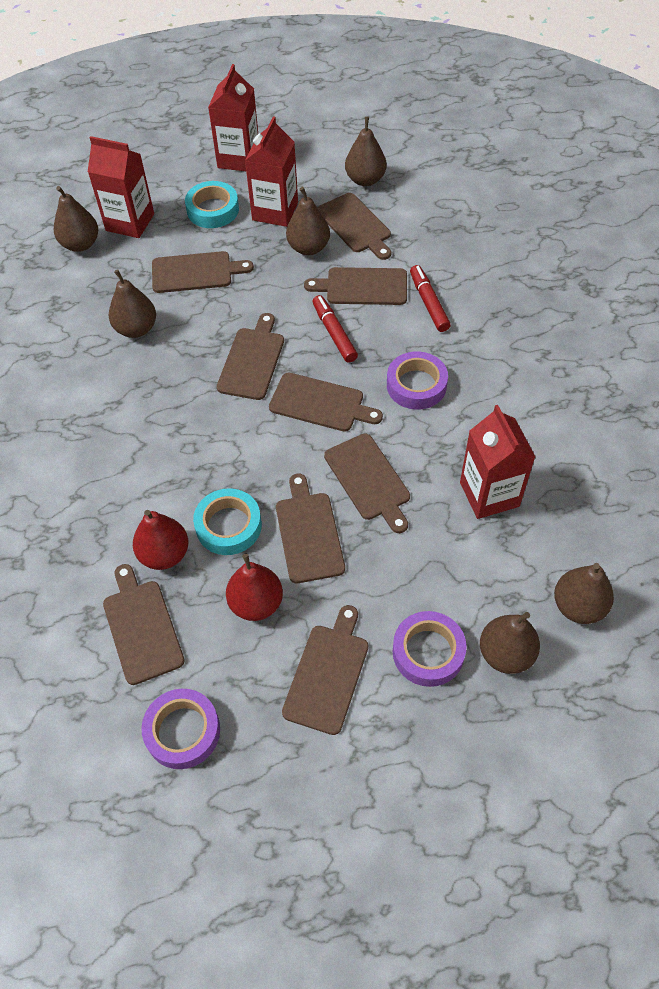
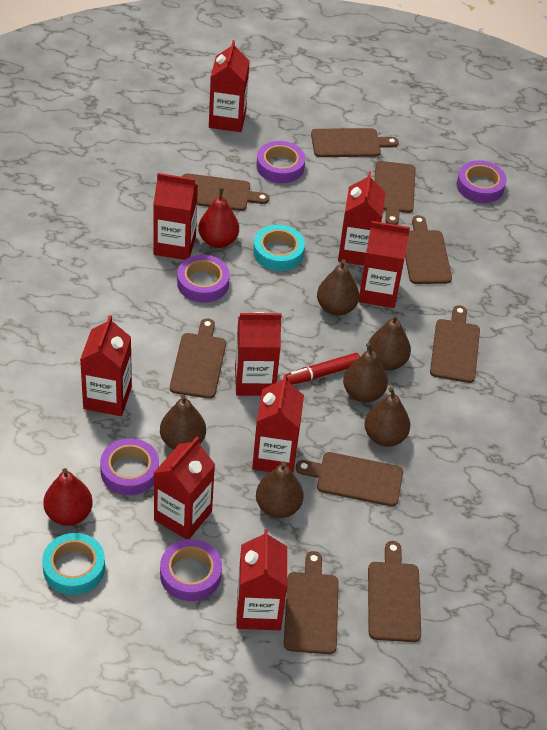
purple tape: [142,689,220,769] [387,351,448,410] [392,611,467,687] = 3 -> [100,438,159,495] [160,539,222,601] [177,255,230,303] [256,141,305,183] [456,160,507,203] = 5
red carton: [88,136,154,238] [208,64,258,171] [245,116,298,227] [460,405,535,519] = 4 -> [80,315,132,416] [153,173,198,260] [154,437,215,539] [209,40,250,132] [235,312,282,396] [236,529,287,630] [252,375,304,473] [338,172,386,266] [359,221,410,308] = 9
red marker: [312,295,358,362] [410,265,451,332] = 2 -> [285,353,360,385] = 1

